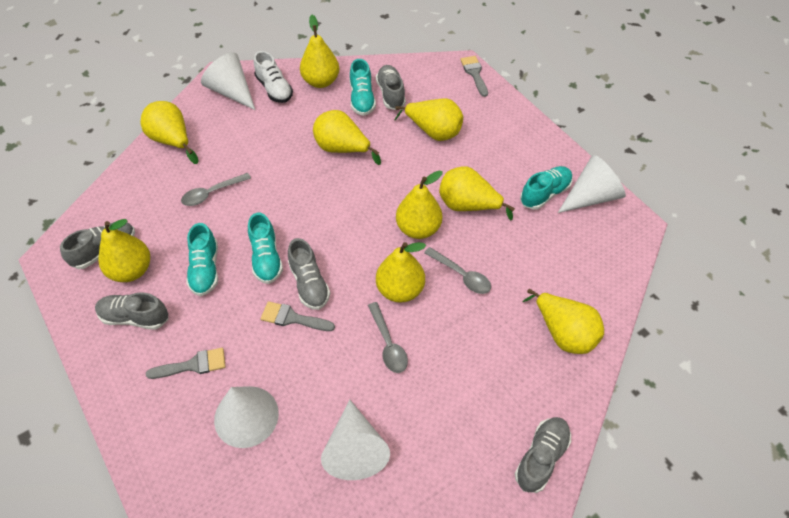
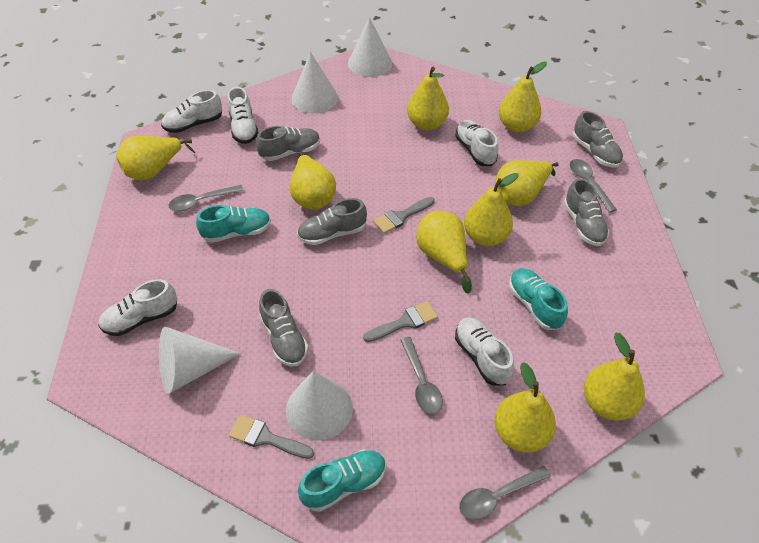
grey spoon: [181,173,251,206] [368,302,408,373] [424,247,491,294] = 3 -> [169,185,244,211] [400,337,443,414] [459,466,551,520] [570,159,617,213] = 4
turquoise shoe: [186,223,218,296] [248,213,283,284] [350,59,376,116] [520,166,573,210] = 4 -> [196,205,271,243] [298,450,386,512] [509,268,568,330] = 3
white shoe: [254,51,293,103] = 1 -> [99,279,177,336] [161,90,222,133] [227,87,258,144] [455,120,498,166] [455,317,514,386] = 5

